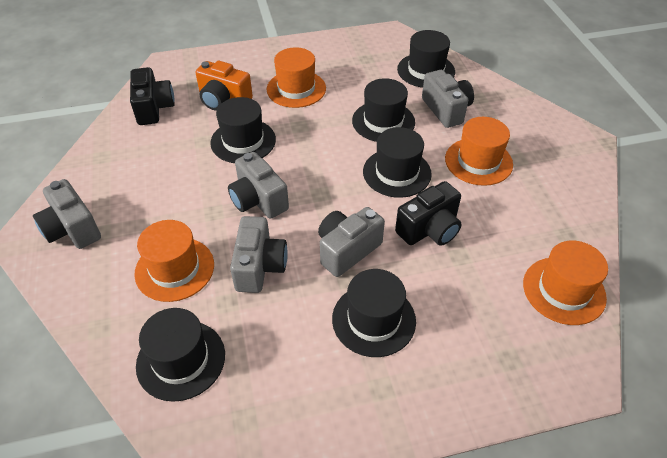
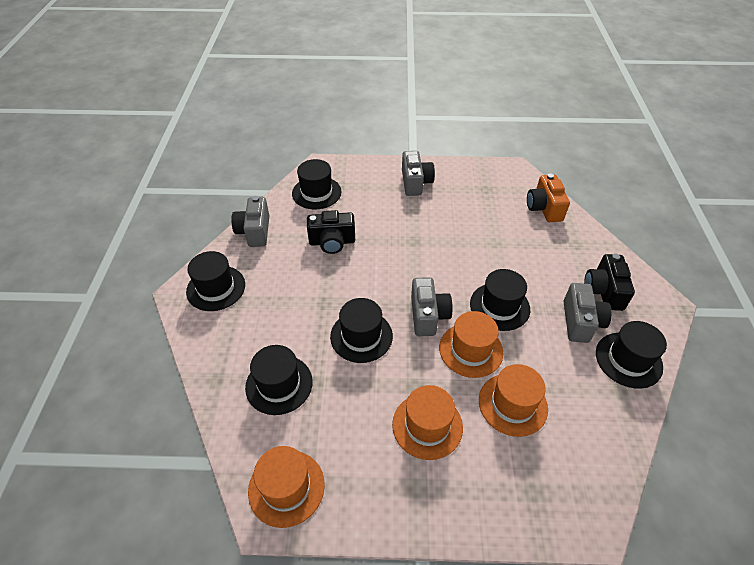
grey camera: [33,179,101,249] [228,152,289,219] [230,216,288,293] [318,207,385,277] [422,70,474,128] = 5 -> [231,196,269,247] [402,151,435,196] [411,277,453,336] [564,283,612,343] = 4

